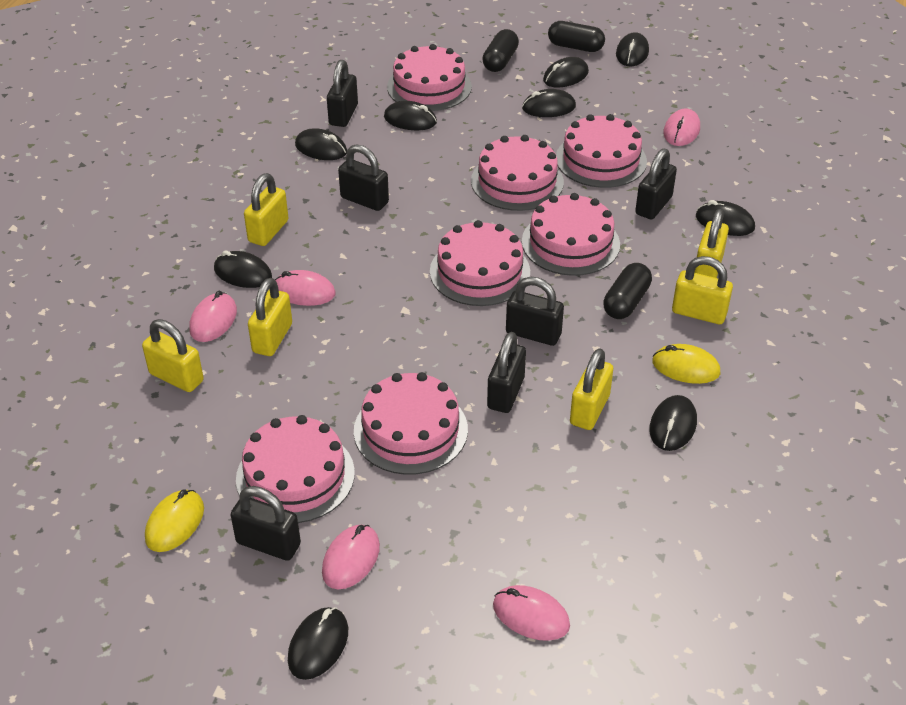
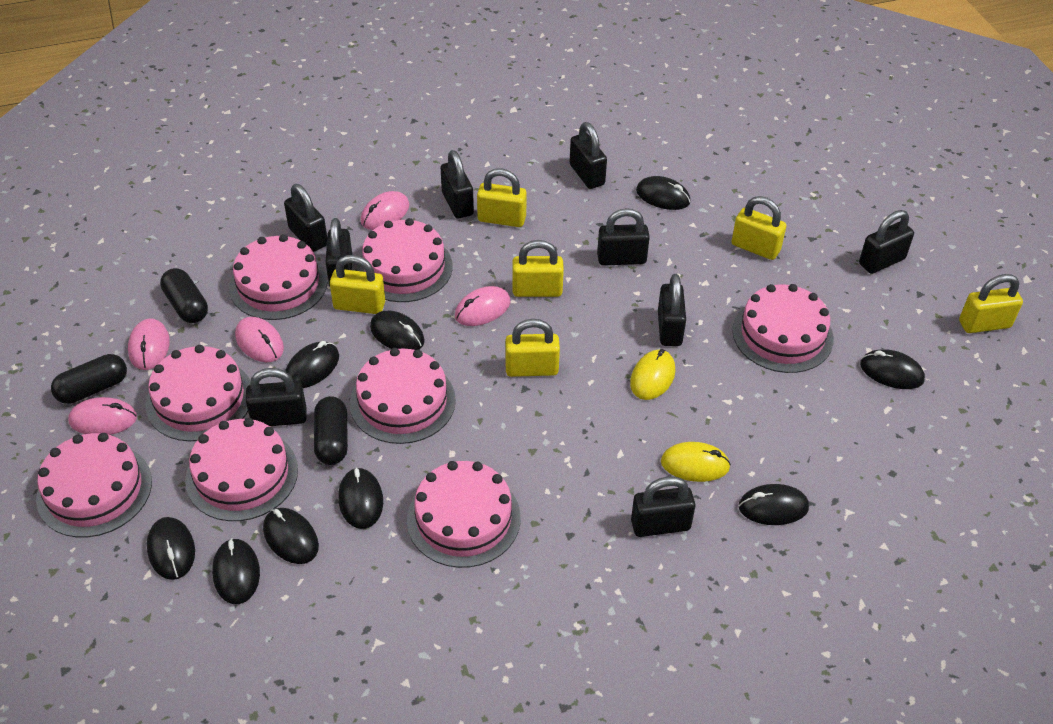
black padlock: [231,486,301,561] [327,60,358,127] [338,144,389,211] [487,332,526,413] [506,277,564,346] [635,149,677,219] = 6 -> [246,368,307,426] [284,184,327,252] [326,218,352,286] [441,150,474,219] [569,122,607,189] [597,208,650,266] [631,476,695,537] [658,274,686,346] [859,210,914,274] = 9
pink cake: [236,415,355,523] [354,372,468,475] [387,44,472,111] [430,220,530,306] [471,135,564,211] [522,193,620,276] [556,114,647,188] = 7 -> [36,433,152,537] [146,345,251,441] [185,418,298,521] [229,234,327,320] [350,348,456,444] [356,218,453,302] [407,461,521,568] [732,284,834,373] = 8

